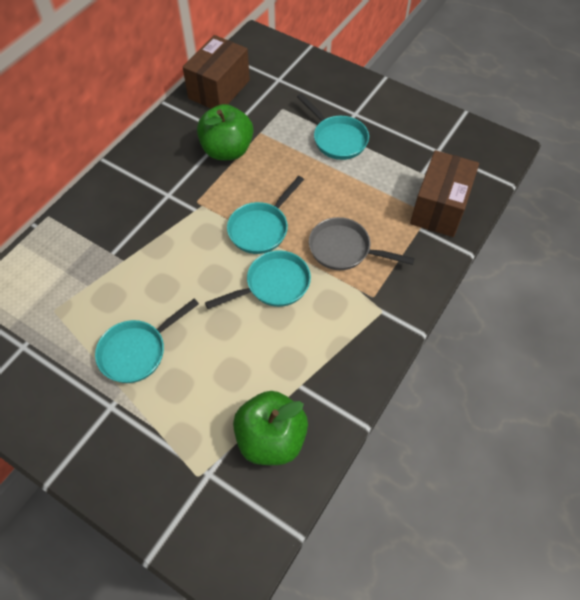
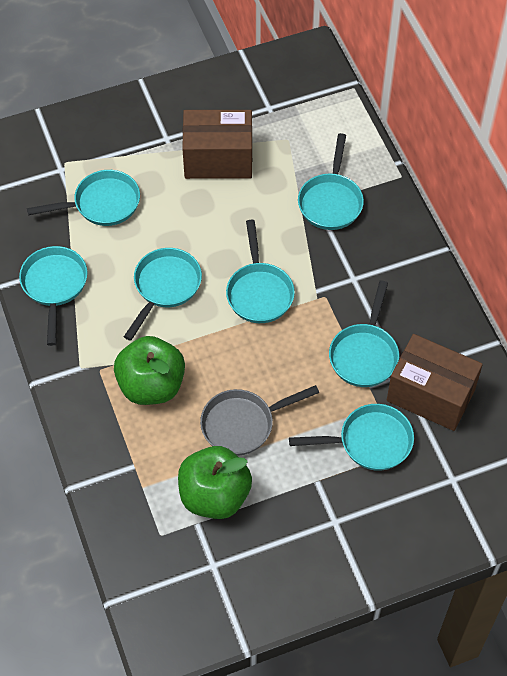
turquoise pan: [95,299,199,383] [205,250,311,309] [227,176,304,254] [297,94,369,160] = 4 -> [19,246,88,346] [27,170,140,226] [124,248,202,341] [226,220,295,323] [289,404,414,471] [298,133,364,230] [329,280,399,387] = 7

